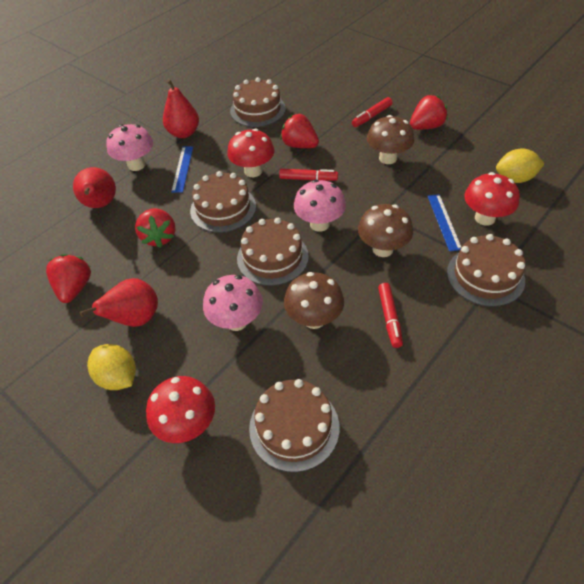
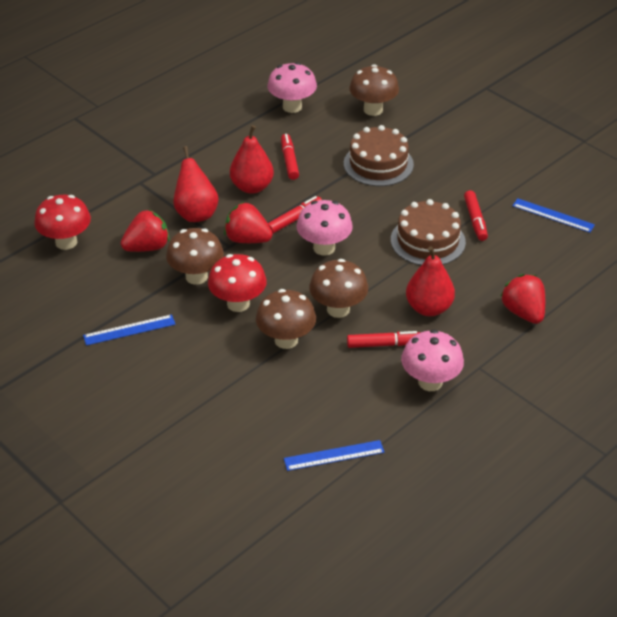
blue ruler: [171,146,193,193] [428,194,461,251] = 2 -> [83,314,176,346] [284,440,385,471] [512,198,595,233] = 3
brown cake: [190,171,256,233] [230,77,286,127] [237,218,309,286] [249,379,339,472] [447,234,525,307] = 5 -> [344,125,414,186] [391,199,466,265] = 2
brown mushroom: [284,272,344,329] [358,204,413,257] [367,115,414,164] = 3 -> [166,228,224,285] [256,289,316,349] [309,259,368,318] [350,64,399,116] = 4
red marker: [279,169,338,181] [352,97,392,127] [378,283,403,348] = 3 -> [268,196,322,234] [281,134,299,180] [347,331,421,348] [464,190,488,241] = 4
red mushroom: [146,376,215,443] [227,129,274,177] [465,172,520,226] = 3 -> [34,195,91,250] [208,254,267,312] = 2
red strawberry: [46,254,91,303] [135,208,176,248] [280,114,319,148] [410,95,447,130] = 4 -> [121,209,170,252] [224,202,273,243] [500,274,545,324] = 3
yellow lemon: [87,344,136,390] [496,148,545,183] = 2 -> none = 0

